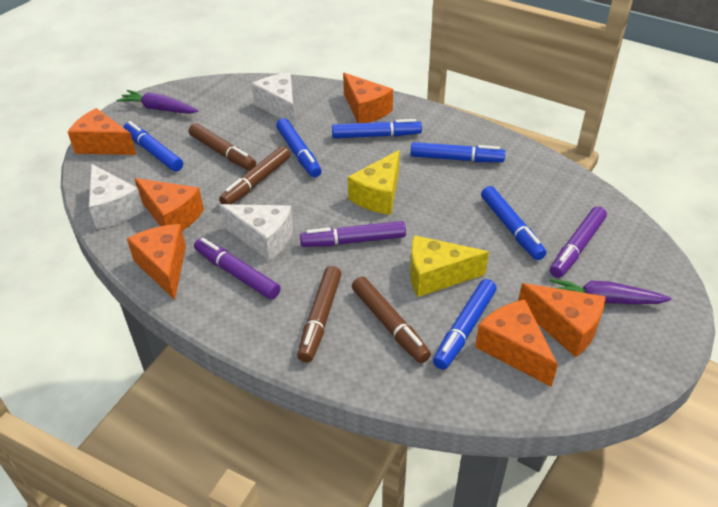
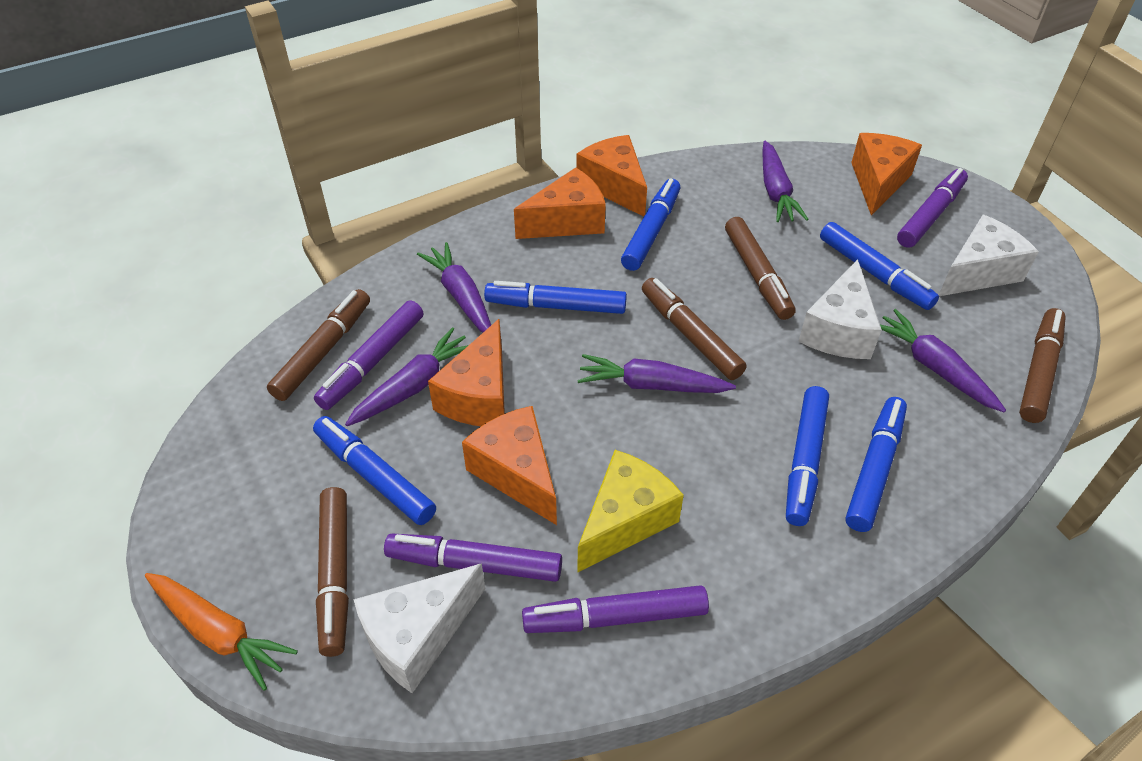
brown marker: [189,123,256,171] [219,146,290,204] [297,266,341,363] [352,276,431,363] = 4 -> [267,289,370,401] [316,487,349,657] [642,278,746,380] [725,217,796,320] [1019,308,1066,423] = 5
orange carrot: none = 0 -> [145,573,298,691] = 1
orange cheese: [68,108,136,155] [127,224,186,300] [134,178,204,231] [343,73,393,123] [475,300,558,387] [518,283,606,357] = 6 -> [428,319,505,426] [462,406,557,525] [514,168,606,239] [576,135,647,217] [851,133,922,216] = 5
purple carrot: [116,90,199,114] [549,279,672,304] = 2 -> [345,327,469,426] [417,242,491,332] [577,354,736,393] [763,141,809,222] [880,309,1006,412] = 5
purple marker: [194,238,281,300] [300,221,406,247] [550,206,607,278] = 3 -> [314,300,423,410] [384,534,562,582] [522,585,709,633] [897,168,968,248] = 4
yellow cheese: [348,150,400,215] [410,235,489,297] = 2 -> [577,450,684,573] = 1

